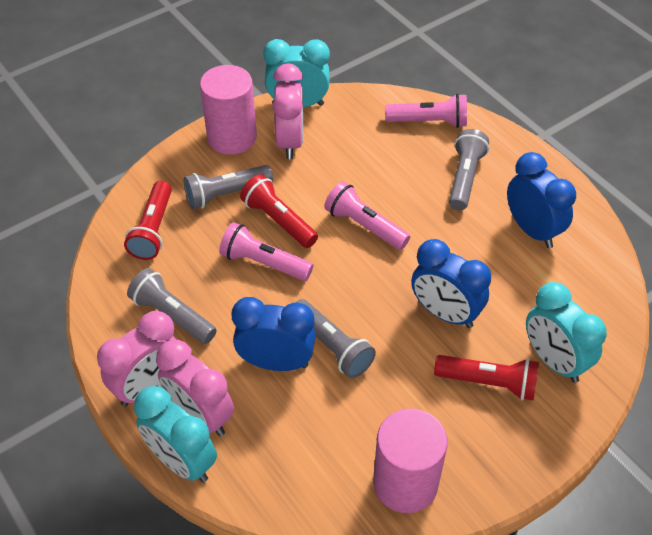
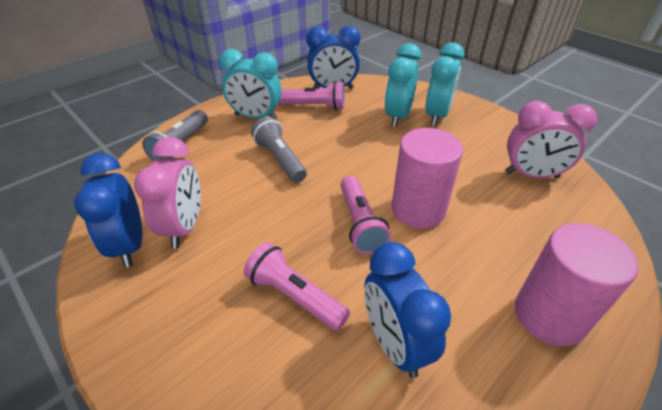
grey flashlight: [127,268,217,344] [184,165,273,209] [296,299,376,378] [449,129,489,210] = 4 -> [142,110,208,161] [251,117,307,183] = 2
pink clock: [97,311,177,407] [156,340,234,436] [272,64,303,159] = 3 -> [134,137,201,249] [505,101,597,178] = 2
red flashlight: [124,181,172,260] [240,174,318,248] [434,355,539,401] = 3 -> none = 0

